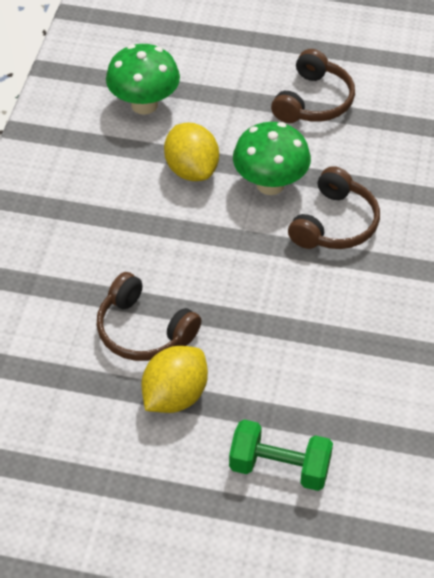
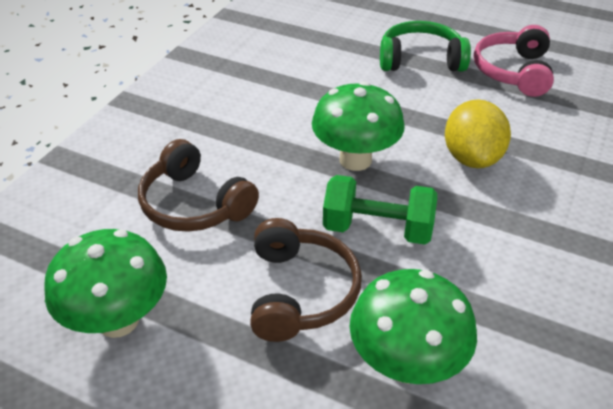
brown headphones: [96,272,202,361] [271,49,355,123] [288,166,380,249] = 3 -> [138,139,259,232] [250,218,362,342] = 2
green headphones: none = 0 -> [380,21,471,72] = 1
green mushroom: [106,44,180,115] [233,122,311,195] = 2 -> [44,229,167,338] [312,81,405,171] [349,269,477,384] = 3
pink headphones: none = 0 -> [474,25,554,97] = 1
yellow lemon: [141,346,208,413] [164,123,219,181] = 2 -> [445,99,511,168] = 1

